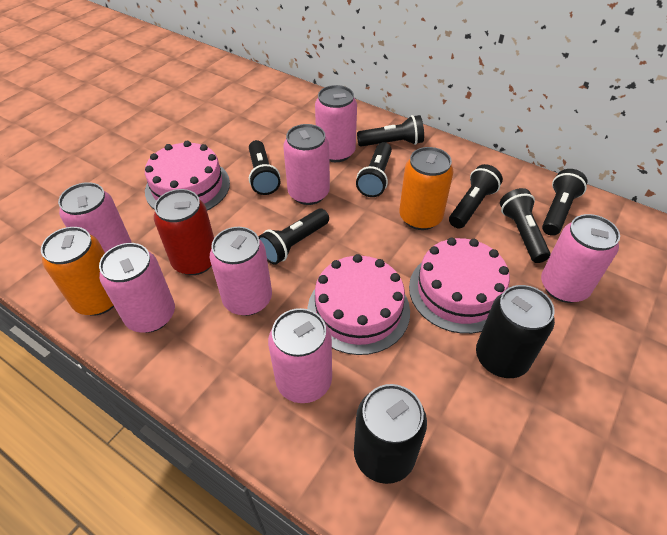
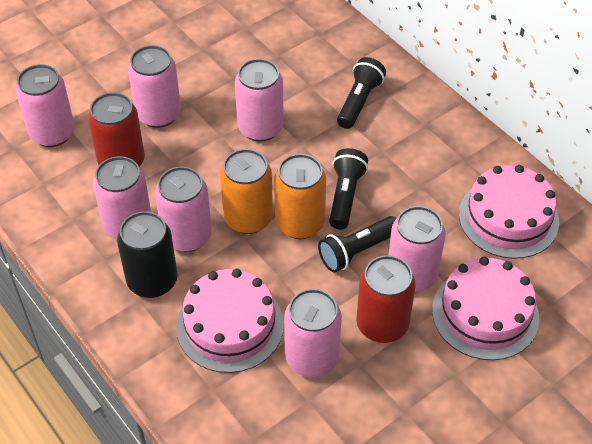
black can: [354,384,427,484] [476,285,555,378] = 2 -> [117,211,178,298] = 1
black flashlight: [249,140,280,195] [258,209,329,265] [356,142,392,197] [357,115,424,147] [449,164,503,228] [500,188,551,263] [542,169,587,236] = 7 -> [318,216,397,272] [329,148,368,229] [337,57,386,129] = 3
red can: [154,189,214,275] = 1 -> [88,92,145,167] [356,255,416,343] = 2

